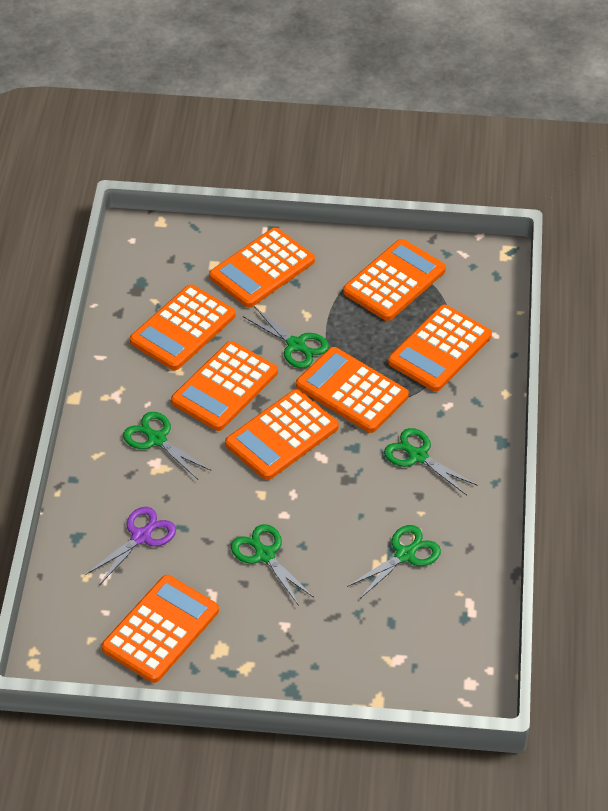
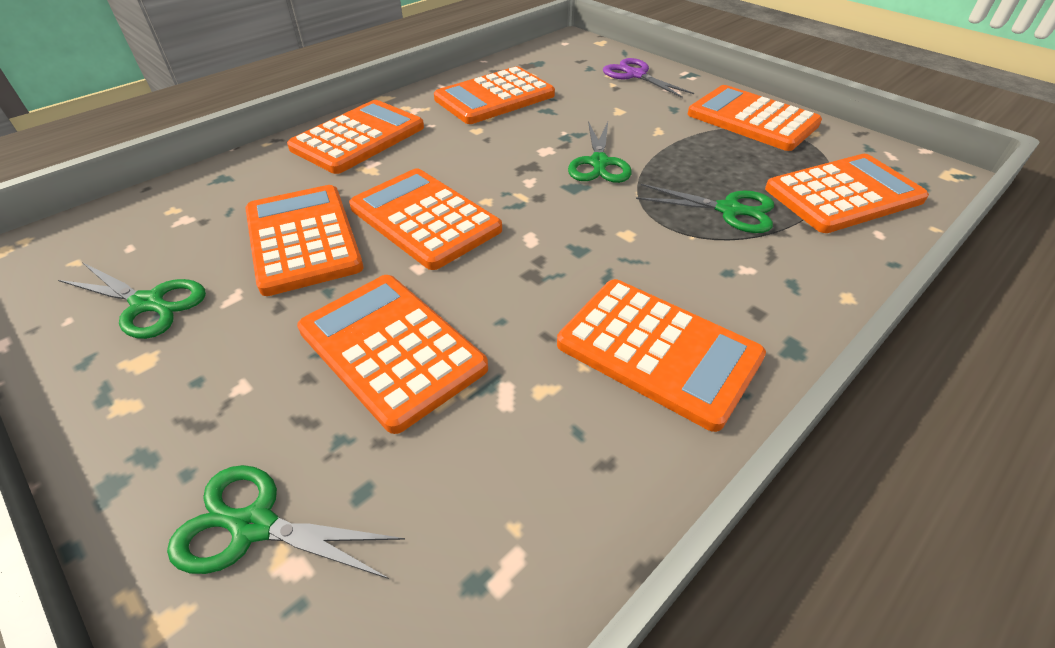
green scissors: [123,412,211,479] [231,524,314,606] [243,306,329,368] [347,525,441,599] [384,428,478,495] = 5 -> [58,262,206,339] [167,465,405,579] [568,121,632,183] [636,184,774,233] = 4

